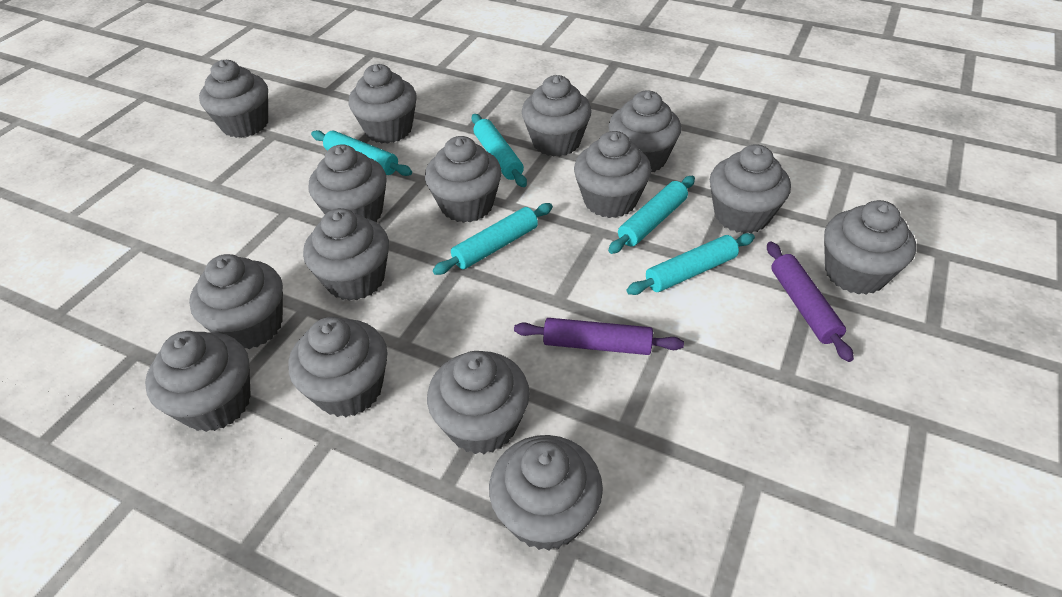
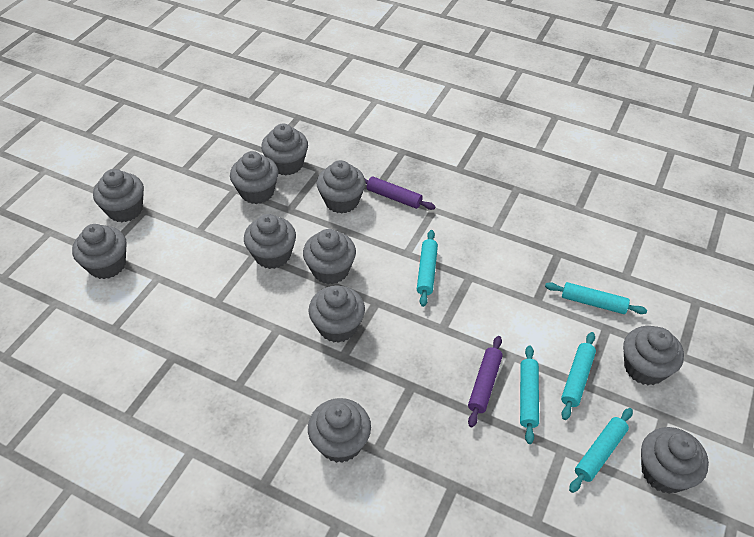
grey cupcake: [145,331,251,432] [189,254,283,349] [199,60,268,138] [288,317,388,417] [303,208,389,301] [309,145,387,222] [349,64,417,144] [425,136,502,223] [427,351,530,454] [489,435,603,551] [522,75,592,157] [574,131,651,218] [608,90,681,172] [710,144,791,233] [824,200,916,295] = 15 -> [72,224,127,279] [93,169,144,222] [230,151,278,204] [244,214,296,269] [261,123,308,175] [303,229,356,284] [308,398,371,463] [309,285,365,343] [316,160,366,214] [623,326,684,385] [641,427,709,494] = 11

